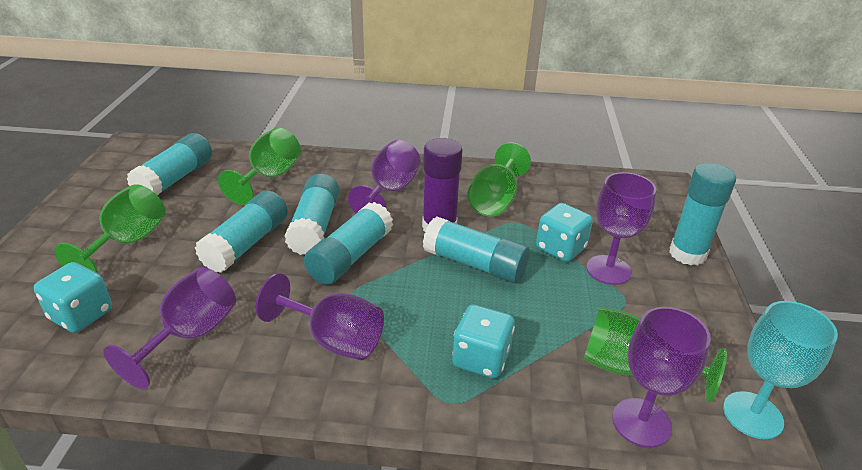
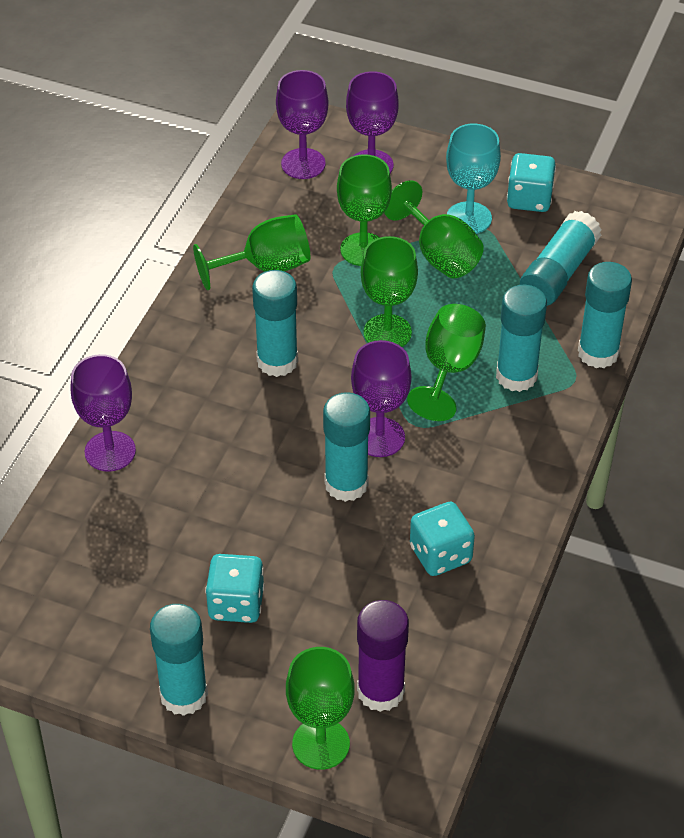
green goblet: [54,184,165,273] [218,128,301,205] [467,143,531,217] [583,307,727,402] = 4 -> [193,214,310,290] [286,647,355,770] [337,154,392,266] [361,236,418,347] [384,180,484,278] [407,304,486,421] = 6
purple goblet: [103,267,236,389] [256,273,384,360] [348,140,420,213] [586,172,656,285] [612,307,711,448] = 5 -> [70,354,136,472] [276,70,328,179] [346,71,399,173] [351,340,411,457] = 4

